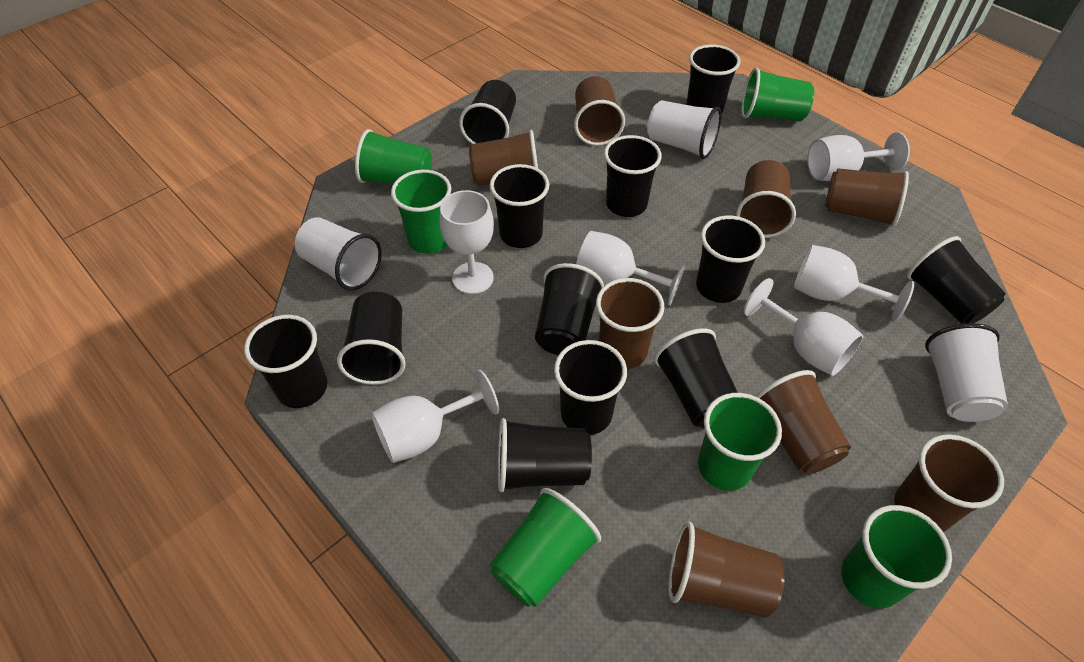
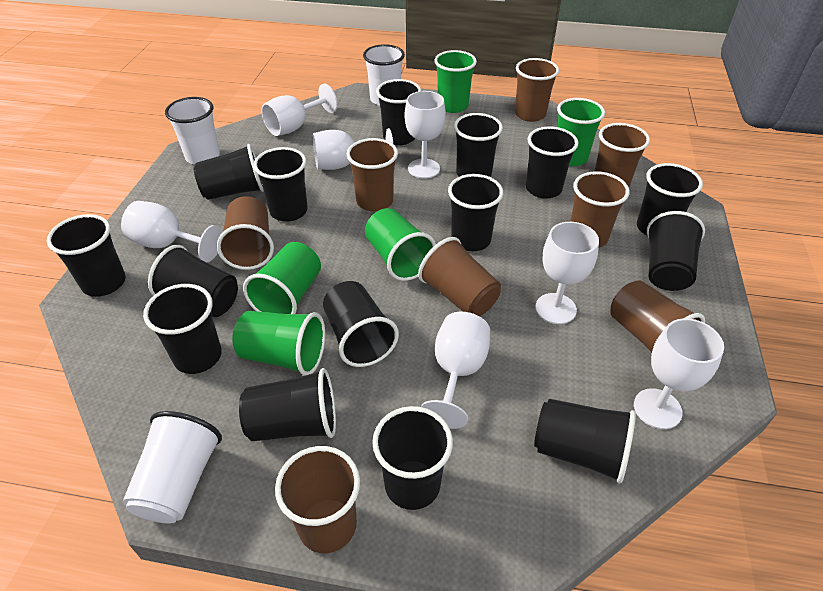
black cup: [244,315,327,408] [337,292,406,385] [459,80,516,144] [490,164,549,248] [498,418,592,492] [535,263,604,355] [554,340,627,435] [604,135,662,217] [654,328,738,428] [686,44,740,114] [696,216,765,303] [907,236,1005,324] = 12 -> [47,214,126,297] [143,284,222,374] [148,245,238,317] [194,144,264,200] [239,368,336,441] [253,147,308,222] [323,281,399,367] [372,406,453,510] [376,79,421,145] [448,174,503,251] [454,113,503,177] [526,127,578,199] [534,399,636,483] [637,163,703,236] [647,211,705,291] = 15
green cup: [355,129,432,184] [391,170,451,254] [490,488,601,607] [698,393,782,491] [742,68,814,121] [841,505,952,608] = 6 -> [232,311,325,376] [243,242,321,314] [365,208,436,281] [434,50,477,113] [557,98,605,166] = 5
white goblet: [371,370,499,463] [440,190,494,294] [576,231,685,306] [744,278,863,376] [794,245,914,322] [808,132,910,181] = 6 -> [121,201,222,262] [261,84,337,136] [313,128,393,170] [404,91,446,179] [421,312,490,429] [536,222,599,324] [634,318,724,429] = 7

